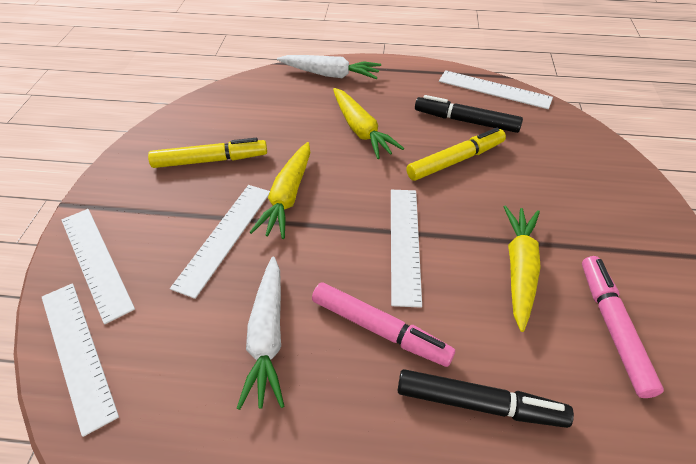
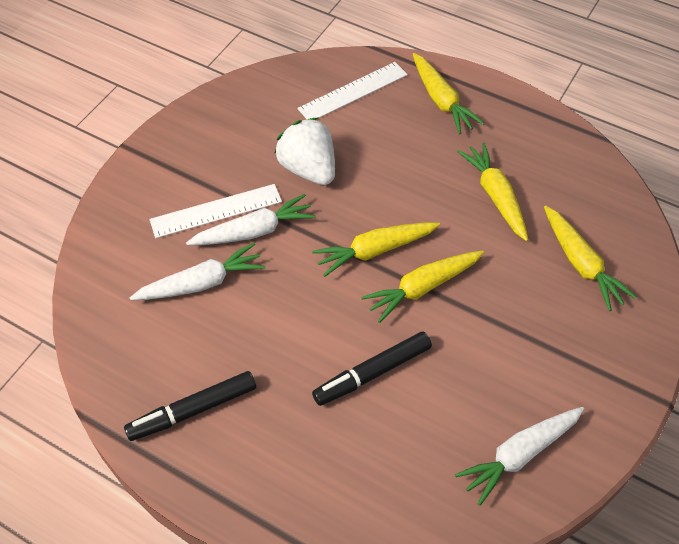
pink marker: [312,282,455,367] [582,256,664,398] = 2 -> none = 0
white carrot: [237,256,285,410] [277,55,381,79] = 2 -> [130,243,265,300] [186,194,316,245] [455,407,584,506] = 3
white ruler: [42,283,119,437] [61,209,135,324] [170,185,270,299] [391,190,422,308] [439,70,553,109] = 5 -> [150,184,282,238] [298,62,408,119] = 2
white strawberry: none = 0 -> [274,118,335,185] = 1
yellow carrot: [250,142,310,239] [333,88,404,159] [504,206,541,332] = 3 -> [312,222,440,277] [361,250,484,323] [413,53,485,134] [457,142,528,241] [544,205,637,311] = 5
yellow marker: [148,138,267,168] [406,128,506,181] = 2 -> none = 0

